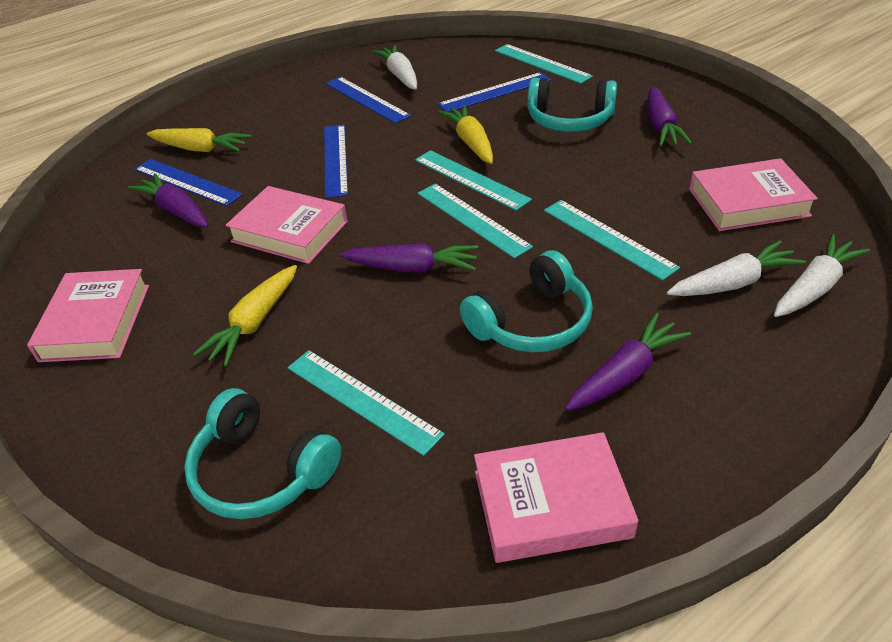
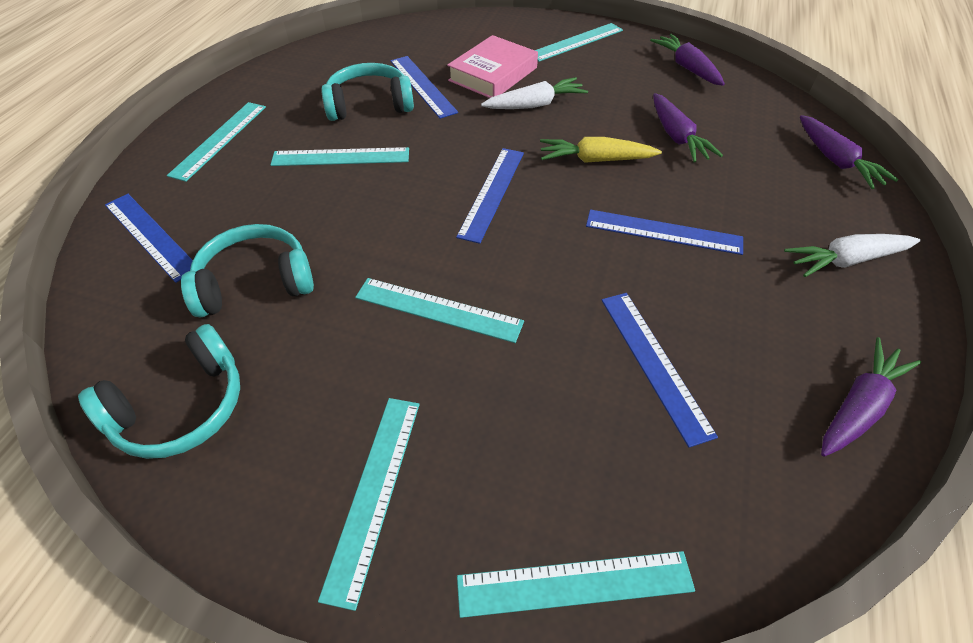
blue ruler: [134,159,243,206] [324,125,348,198] [325,77,411,124] [438,72,551,112] = 4 -> [105,194,193,283] [390,56,458,119] [456,148,524,244] [586,210,743,255] [602,293,718,448] = 5
pink book: [27,269,149,362] [226,186,348,264] [474,432,638,563] [689,158,818,231] = 4 -> [447,35,538,98] = 1
turquoise ruler: [288,350,445,456] [415,150,532,211] [418,184,533,259] [495,44,593,84] [544,200,680,281] = 5 -> [167,102,266,182] [270,147,409,166] [318,398,419,611] [355,278,524,343] [457,551,695,618] [535,23,623,62] = 6
white carrot: [372,45,417,90] [667,240,806,296] [774,234,870,317] = 3 -> [481,77,588,109] [784,234,921,277] = 2
yellow carrot: [147,128,251,152] [193,265,297,366] [438,105,493,164] = 3 -> [540,137,662,163] = 1

